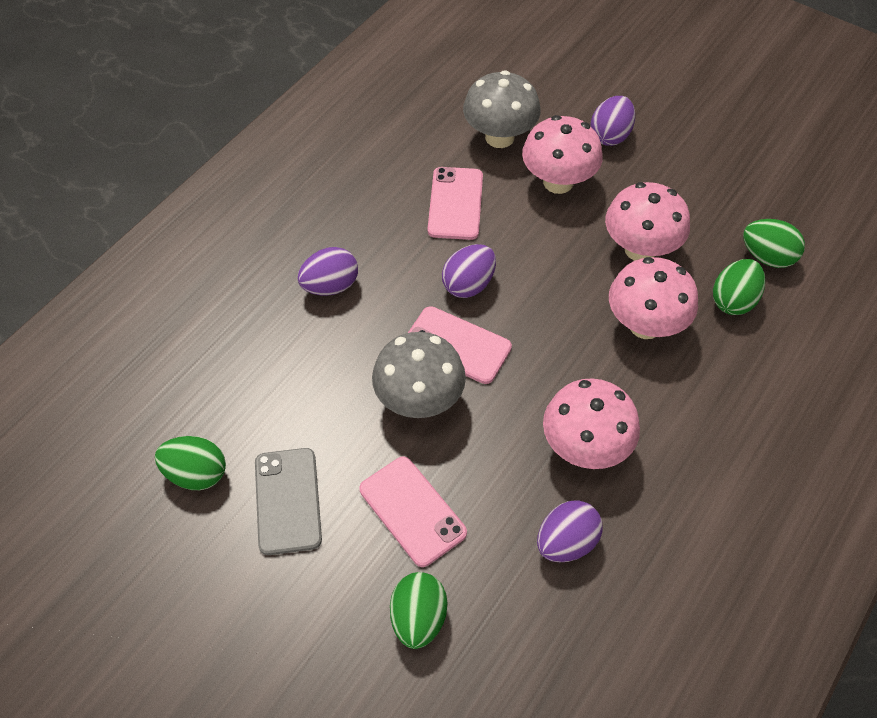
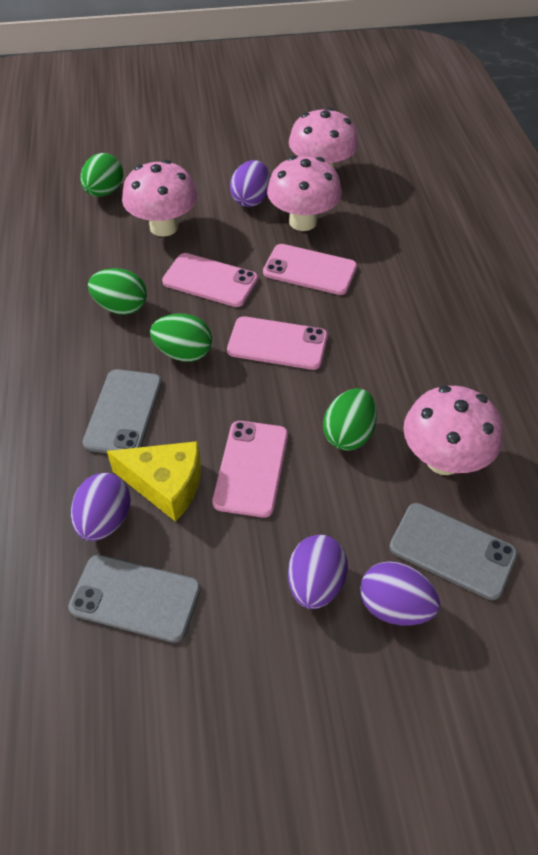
grey mushroom: [372,332,466,418] [463,70,541,148] = 2 -> none = 0
grey phone: [255,448,322,555] = 1 -> [68,555,201,643] [82,369,162,453] [389,503,517,600] = 3
pink phone: [359,457,467,567] [408,306,512,384] [428,167,483,240] = 3 -> [162,253,258,307] [212,421,288,518] [227,316,328,370] [263,244,357,295] = 4
yellow cheese: none = 0 -> [107,441,201,522] = 1

